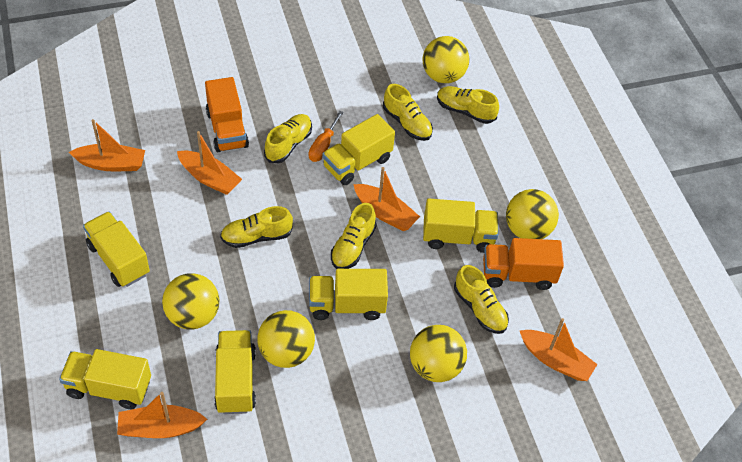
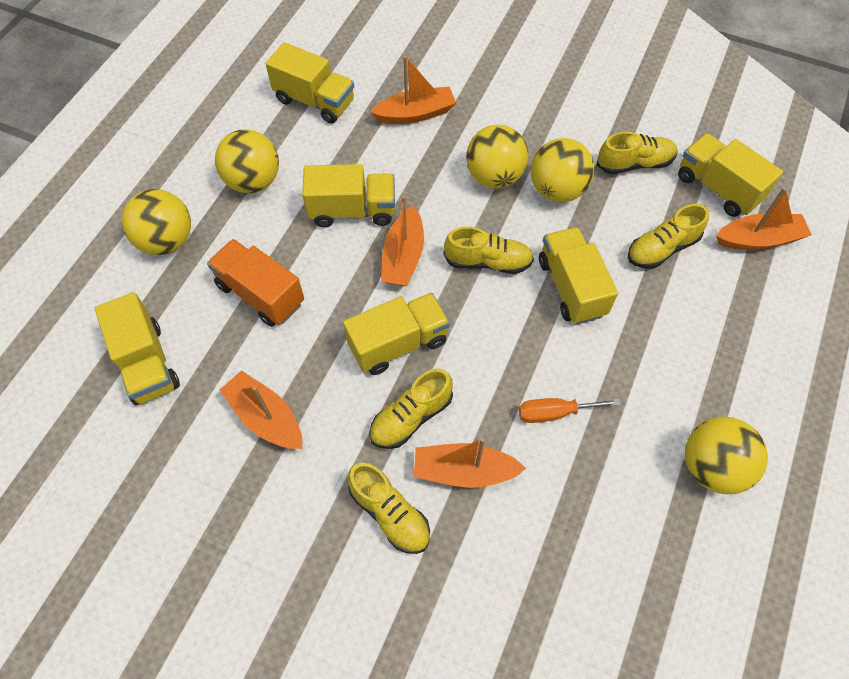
orange truck: [205,77,249,152] [483,238,564,290] = 2 -> [207,239,304,327] = 1
yellow shoe: [220,206,293,248] [264,114,312,163] [331,203,377,269] [383,84,433,141] [437,86,499,124] [454,265,509,334] = 6 -> [348,462,430,554] [369,369,453,449] [444,227,534,274] [597,132,678,174] [627,204,709,269] = 5

